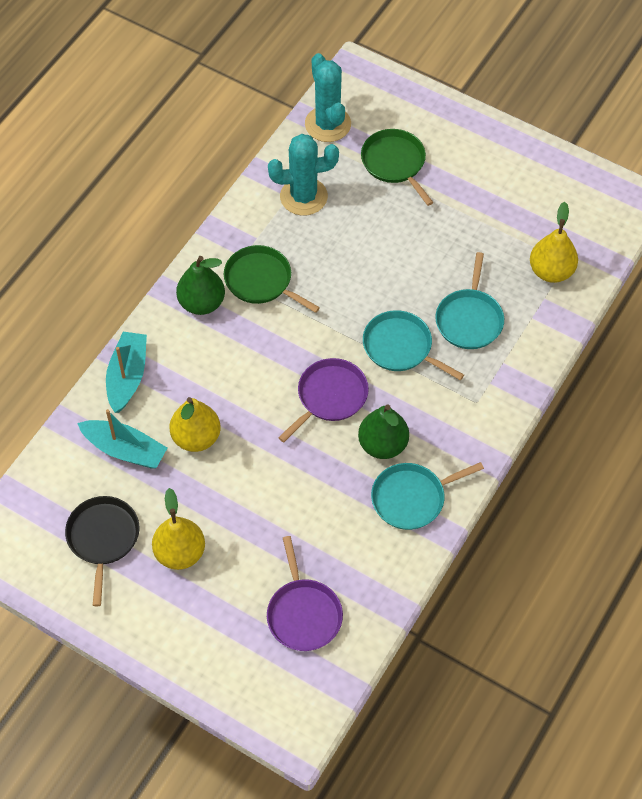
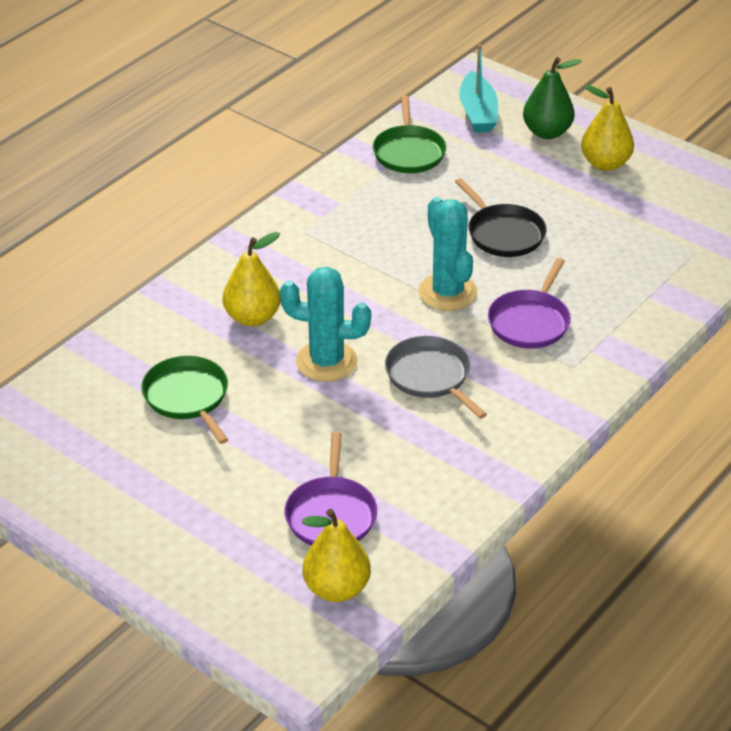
green pear: [176,256,225,315] [358,404,409,459] = 2 -> [523,57,582,139] = 1
grey pan: none = 0 -> [385,336,487,419] = 1
turquoise boat: [77,409,167,469] [106,332,147,413] = 2 -> [459,44,498,133] = 1
turquoise pan: [363,310,464,380] [371,462,484,530] [435,252,504,349] = 3 -> none = 0

